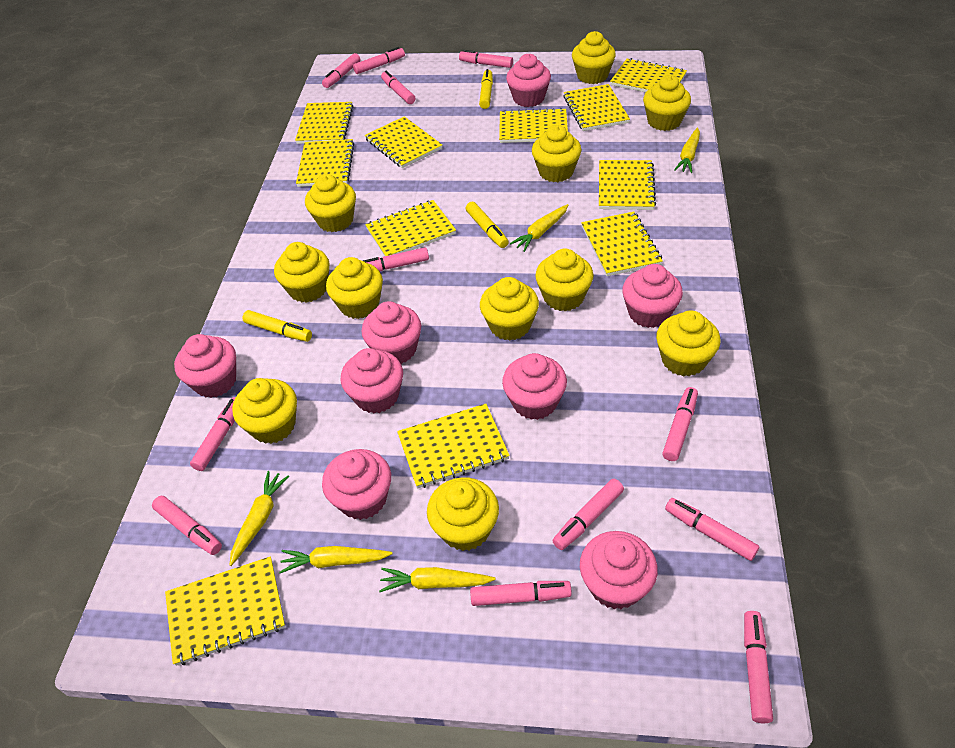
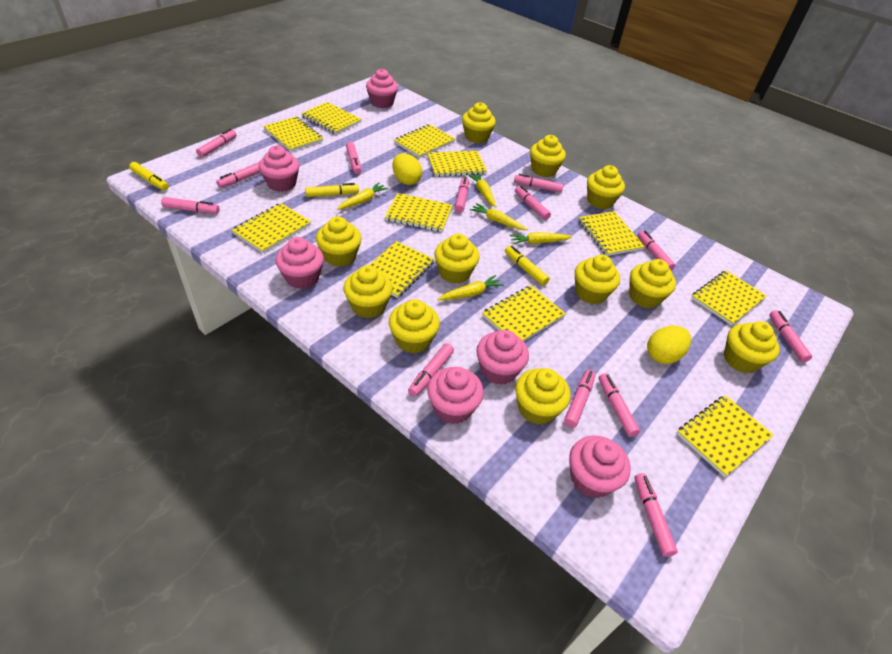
pink cupcake: [174,334,236,398] [322,449,391,520] [341,348,403,413] [362,301,421,364] [502,353,567,420] [506,54,551,107] [580,531,658,609] [622,264,683,328] = 8 -> [259,145,299,192] [275,237,324,289] [366,69,398,108] [427,367,484,424] [476,330,529,385] [569,435,631,498] = 6
pink marker: [152,496,222,555] [190,397,236,471] [322,53,360,88] [353,47,405,74] [363,247,429,272] [381,71,416,104] [459,50,513,68] [470,581,572,606] [552,479,624,550] [662,387,698,461] [665,498,760,561] [744,611,773,723] = 12 -> [161,197,220,214] [196,129,237,157] [216,162,260,188] [346,142,361,174] [408,343,454,396] [455,177,469,213] [514,174,564,193] [515,186,551,220] [564,370,596,428] [599,373,640,437] [634,473,678,557] [638,231,675,270] [769,310,812,362] = 13
yellow egg: none = 0 -> [392,153,422,185] [647,326,691,364] = 2

